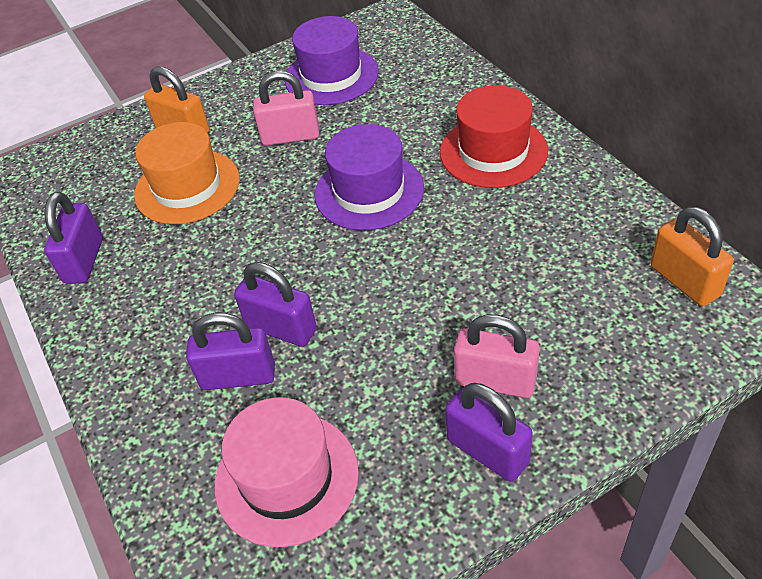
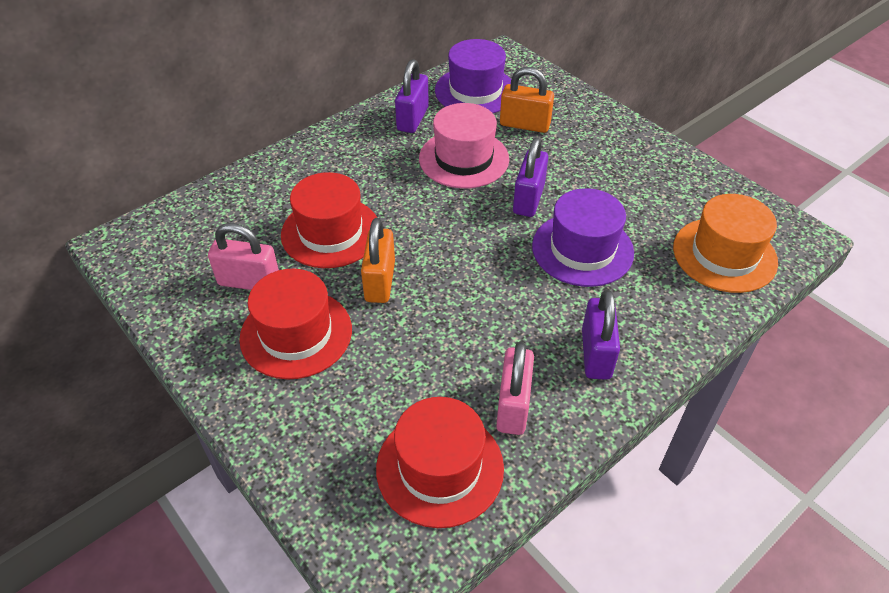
purple padlock: [44,192,103,284] [186,313,275,390] [234,262,317,347] [445,383,533,482] = 4 -> [395,59,429,133] [513,137,548,217] [582,290,620,380] = 3
red hat: [440,85,548,188] = 1 -> [239,269,352,380] [281,172,377,268] [376,397,504,528] = 3

